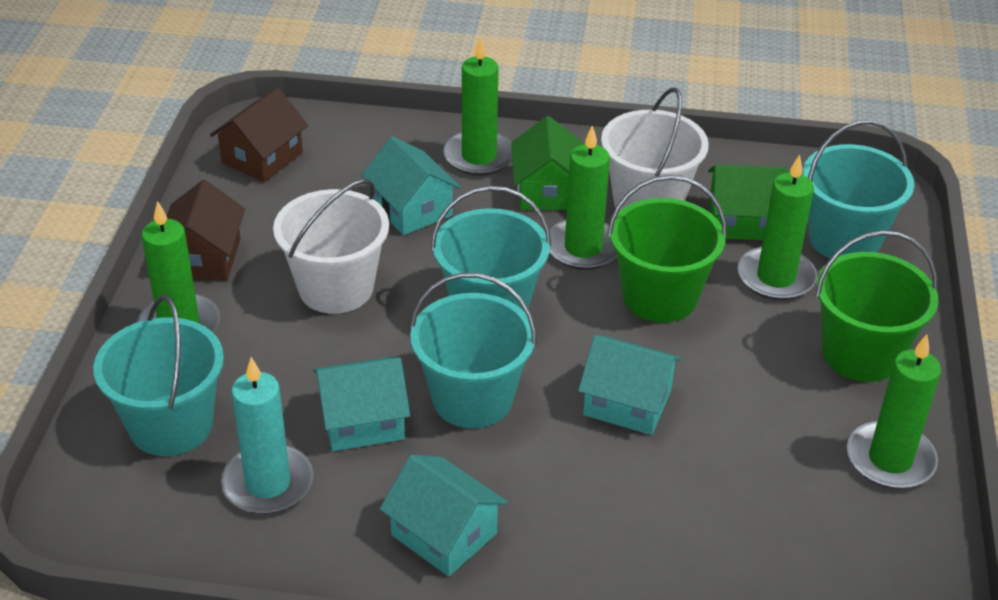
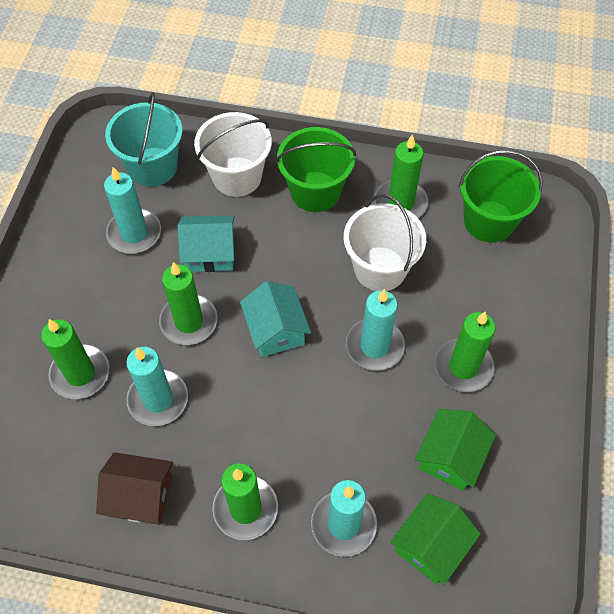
brown house: [167,180,245,281] [210,88,308,182] = 2 -> [96,452,173,525] = 1
turquoise bucket: [93,295,224,456] [410,273,537,428] [431,186,551,312] [803,120,914,258] = 4 -> [105,92,182,187] = 1
turquoise candle: [221,357,314,514] = 1 -> [104,167,161,254] [126,347,188,426] [311,480,377,557] [346,289,405,371] = 4
turquoise house: [313,356,410,451] [362,136,461,235] [380,455,508,577] [578,335,682,435] = 4 -> [178,215,235,272] [240,281,311,357] = 2

